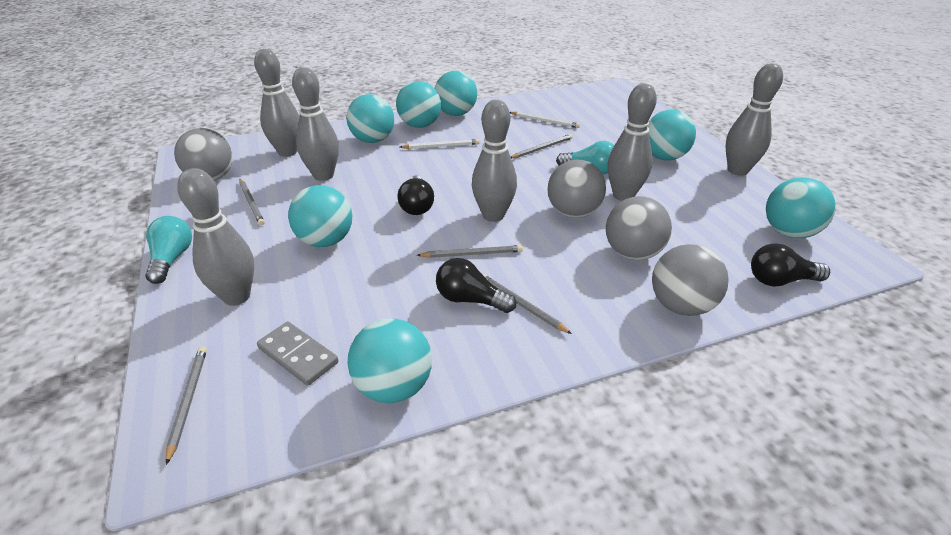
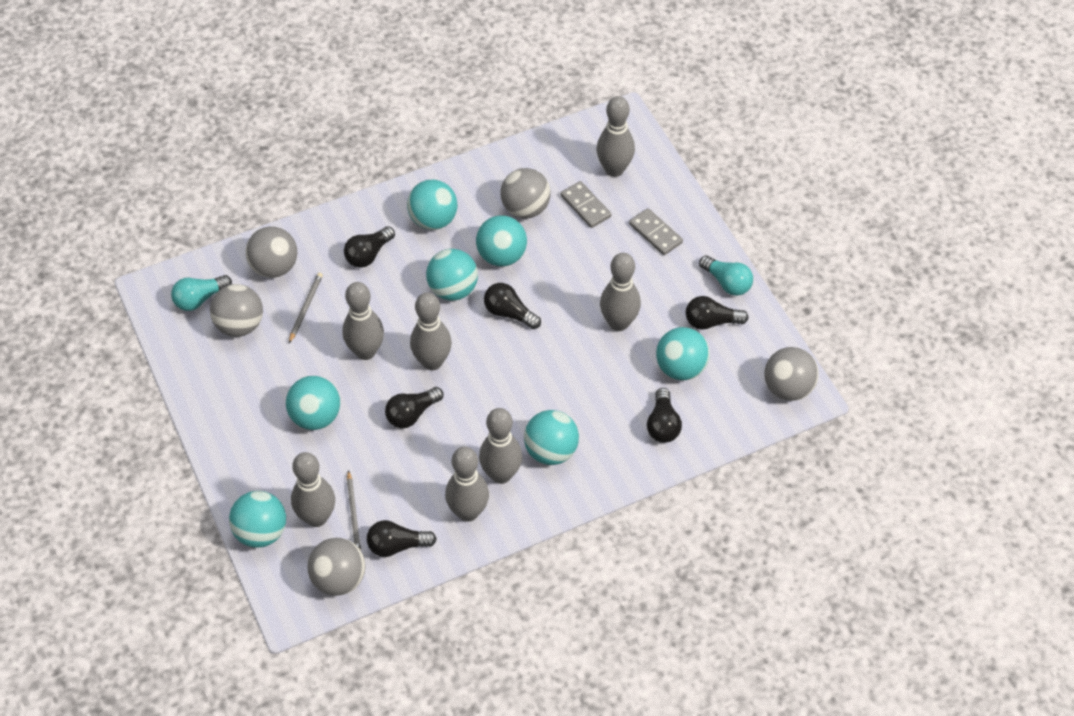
black light bulb: [398,175,434,215] [436,258,516,313] [751,243,830,287] = 3 -> [344,226,395,268] [367,520,437,557] [385,387,443,428] [484,283,541,329] [647,388,682,443] [686,296,749,330] = 6
grey ball: [174,128,233,181] [547,160,606,218] [606,196,672,260] [652,244,729,316] = 4 -> [210,284,263,337] [246,226,297,278] [307,538,366,596] [501,168,551,218] [765,347,819,401] = 5
grey bowling pin: [177,168,254,306] [254,49,299,157] [292,67,339,181] [472,100,517,222] [608,83,657,201] [726,63,783,176] = 6 -> [291,452,335,527] [343,282,384,360] [410,292,452,370] [445,447,489,522] [479,408,522,484] [596,96,635,177] [600,253,641,331] = 7
grey domino: [257,322,338,386] = 1 -> [561,181,611,228] [629,208,683,255] = 2
grey pencil: [166,346,207,465] [240,179,265,225] [417,245,523,258] [482,274,572,334] [511,134,573,158] = 5 -> [289,273,323,343] [347,470,361,550] = 2
white pencil: [400,139,480,149] [510,112,580,128] = 2 -> none = 0

